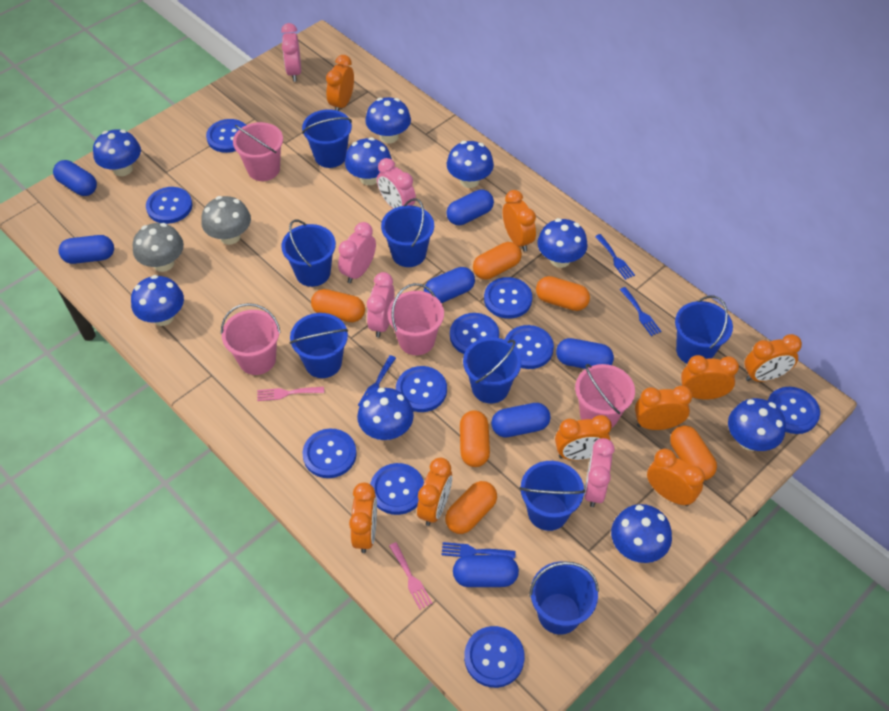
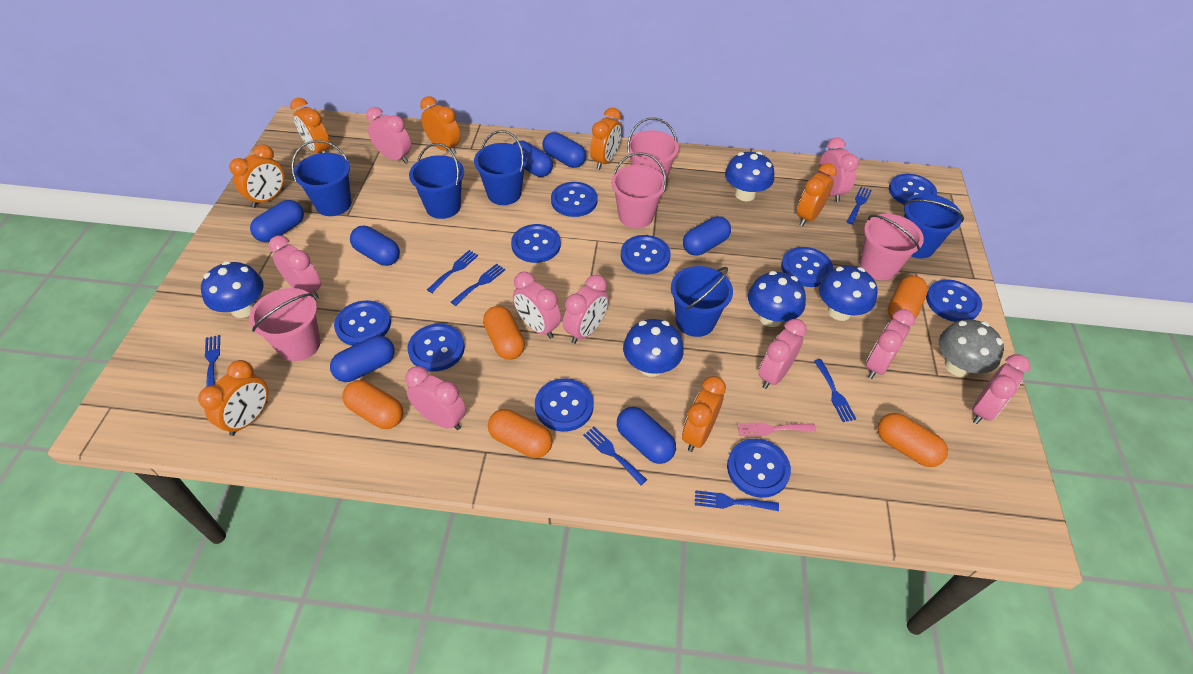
blue bucket: [281,220,336,287] [290,313,348,378] [302,109,352,168] [381,198,434,267] [463,337,522,404] [519,461,585,531] [529,561,599,635] [675,296,733,364] = 8 -> [291,140,351,216] [409,143,464,219] [474,130,527,205] [671,266,733,337] [903,193,964,258] = 5
blue fork: [358,355,396,406] [441,542,516,559] [595,234,635,280] [620,287,661,336] = 4 -> [205,335,220,387] [427,250,478,293] [451,264,506,306] [583,427,647,485] [695,490,779,511] [814,359,856,422] [847,187,872,225] = 7
blue mushroom: [93,129,141,176] [131,275,184,326] [345,137,392,185] [357,388,414,440] [365,97,411,143] [447,141,494,188] [537,218,588,268] [611,504,672,563] [728,398,786,451] = 9 -> [201,261,264,318] [623,319,684,377] [725,151,774,201] [748,271,806,327] [819,266,878,321] = 5
grey mushroom: [133,223,184,272] [201,196,251,245] = 2 -> [939,319,1004,377] = 1
orange capsule: [311,289,365,322] [445,481,497,534] [460,410,490,467] [473,242,522,279] [536,276,590,311] [670,425,717,480] = 6 -> [342,380,403,429] [483,306,525,360] [488,409,553,458] [877,413,948,467] [888,276,928,319] = 5
orange clock: [326,55,354,111] [349,482,377,553] [417,458,452,526] [503,190,536,252] [555,415,612,460] [635,386,692,430] [647,449,705,506] [681,355,739,400] [745,334,802,382] = 9 -> [198,360,268,436] [229,144,285,208] [290,98,330,153] [420,96,460,154] [590,108,622,170] [682,376,726,452] [797,163,837,226] = 7
pink clock: [281,23,301,82] [338,222,376,283] [367,272,395,338] [377,158,416,209] [584,438,614,507] = 5 -> [269,235,321,300] [366,107,411,164] [405,366,466,430] [513,272,561,339] [563,275,608,344] [759,319,807,389] [819,137,859,202] [866,309,915,379] [972,354,1030,424] = 9
pink fork: [257,387,324,401] [389,542,432,610] = 2 -> [737,422,816,436] = 1

